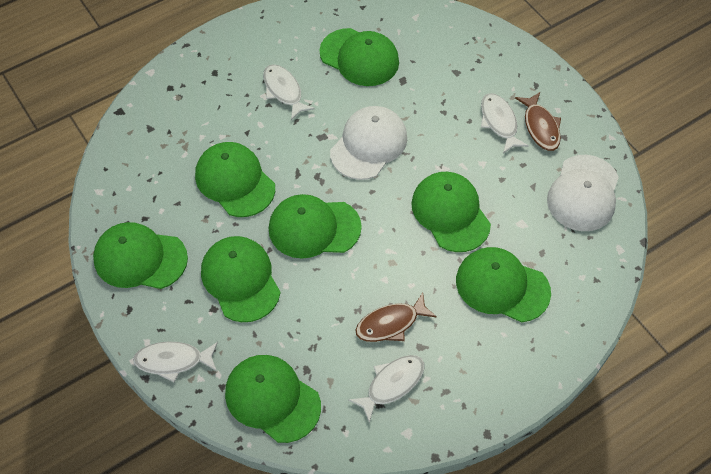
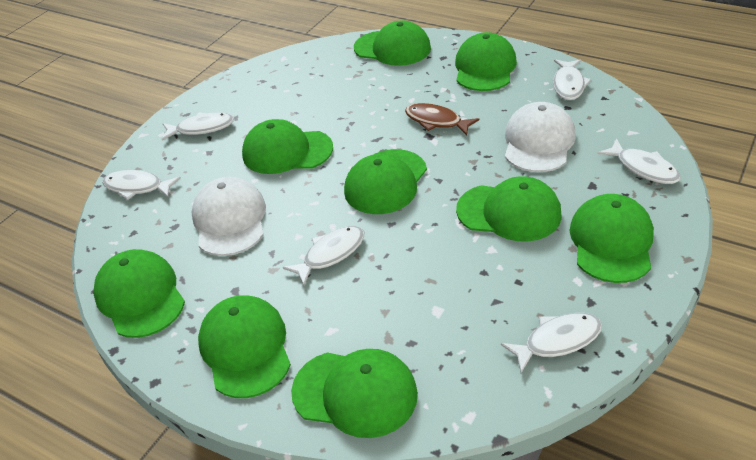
brown fish: [355,293,437,342] [515,92,561,151] = 2 -> [405,103,479,136] = 1
green cap: [93,222,188,289] [195,142,275,217] [201,236,281,322] [225,355,321,443] [269,194,362,259] [320,28,399,86] [411,172,491,252] [456,247,551,322] = 8 -> [93,249,185,338] [198,295,291,398] [242,119,333,174] [291,349,418,438] [344,149,427,214] [354,20,431,66] [455,32,517,91] [456,176,562,242] [570,194,654,283] = 9
white fish: [133,341,218,382] [263,64,315,120] [348,355,424,424] [481,93,529,154] = 4 -> [102,170,181,200] [162,112,234,141] [283,226,364,286] [501,313,602,373] [553,59,592,100] [598,139,681,184] = 6

